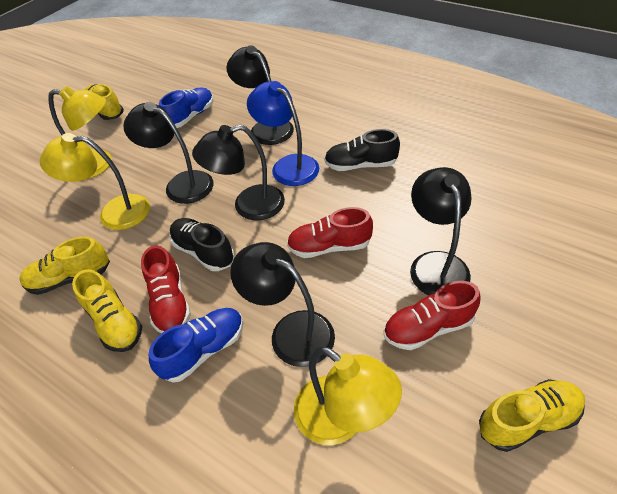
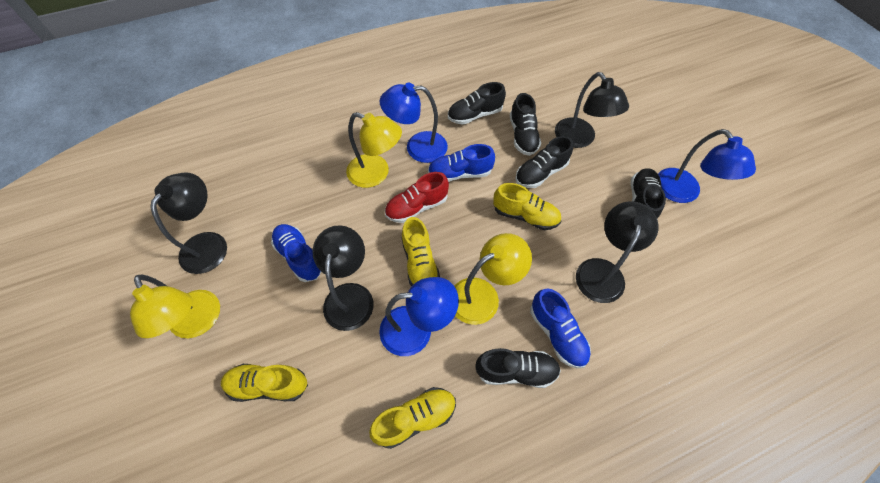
black lamp: [123,102,213,204] [192,125,285,220] [226,45,294,145] [230,242,335,367] [410,167,472,295] = 5 -> [150,172,227,274] [313,225,374,331] [555,72,629,148] [576,201,659,303] = 4
black shoe: [169,218,235,271] [324,129,400,171] = 2 -> [448,82,506,125] [475,348,561,388] [510,93,541,156] [515,136,573,188] [630,168,666,218] = 5
blue lamp: [247,81,319,186] = 1 -> [379,277,459,356] [380,83,448,163] [658,129,756,203] = 3
blue shoe: [149,308,243,382] [159,88,213,128] = 2 -> [271,224,321,282] [428,144,495,182] [530,289,591,368] = 3
red shoe: [141,245,191,334] [287,207,373,258] [384,281,481,350] = 3 -> [385,172,449,223] = 1

